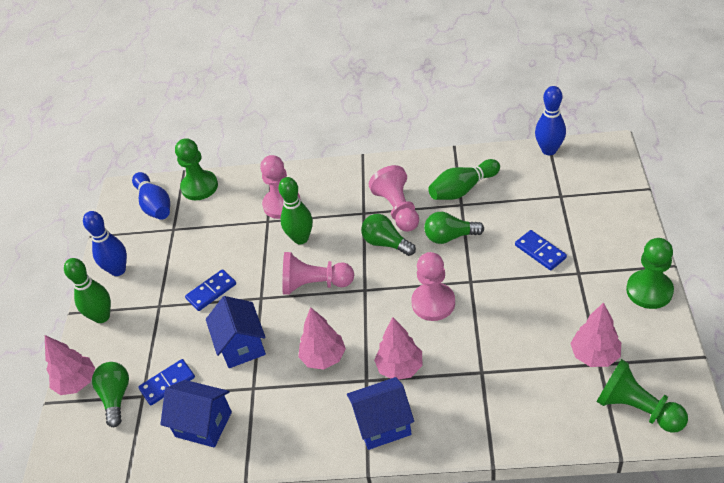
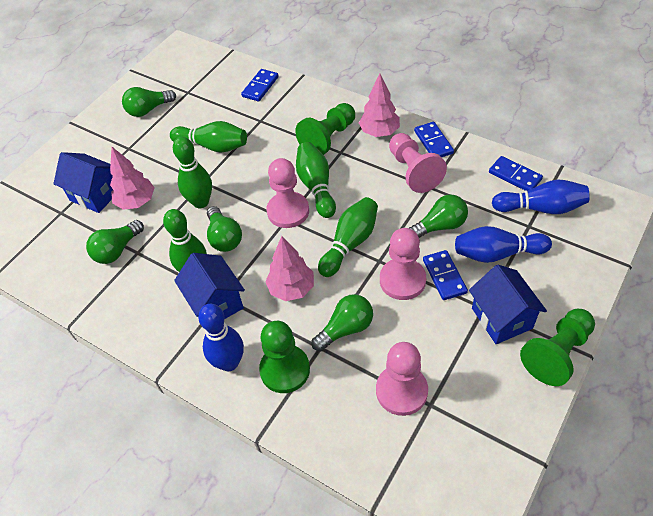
blue domino: [138,359,195,406] [185,269,236,311] [515,230,567,270] = 3 -> [241,69,279,102] [414,122,454,157] [423,250,468,300] [489,156,543,191] = 4
green bowling pin: [64,258,111,323] [278,177,313,244] [428,159,500,200] = 3 -> [163,209,207,272] [170,121,247,153] [173,137,212,208] [296,142,336,218] [318,197,378,277] = 5
green light bulb: [92,362,129,427] [361,214,416,256] [424,212,484,244] = 3 -> [86,220,144,264] [122,87,176,117] [207,206,242,252] [311,294,373,351] [409,194,468,238] = 5
pink tree: [45,335,95,395] [298,307,346,370] [374,317,422,380] [570,302,621,367] = 4 -> [110,147,154,210] [265,236,314,301] [359,73,400,137] = 3

